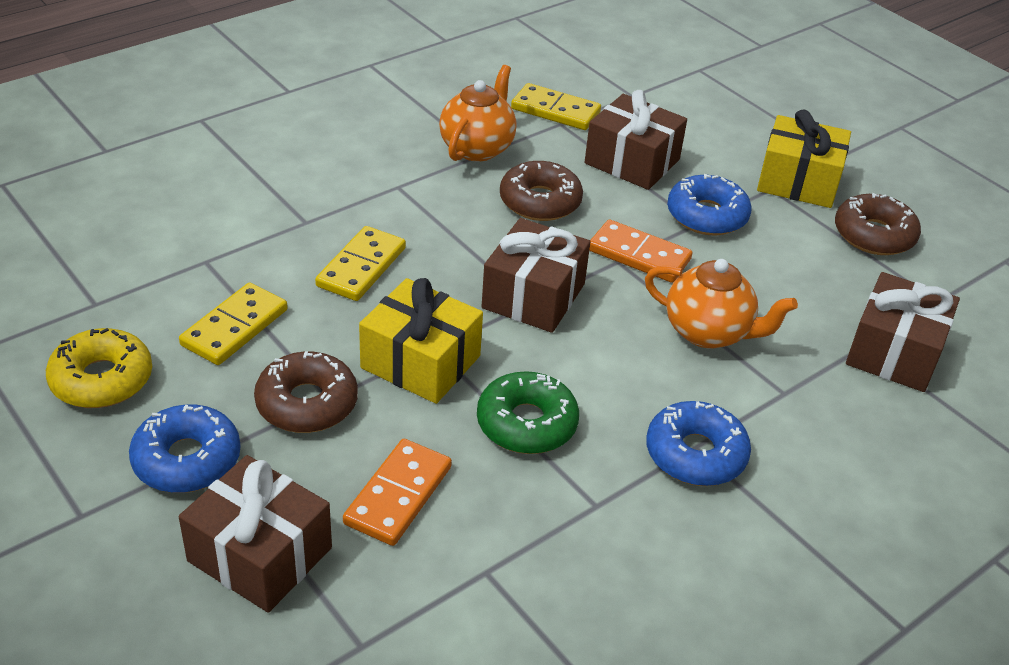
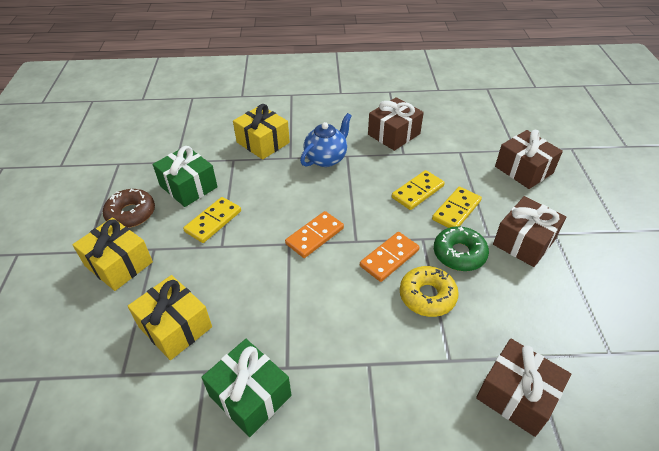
blue donut: [129,405,241,493] [646,401,751,486] [667,174,751,235] = 3 -> none = 0
blue teapot: none = 0 -> [300,113,352,167] = 1
brown donut: [254,351,358,433] [500,161,583,221] [835,193,921,255] = 3 -> [103,189,155,228] = 1
green gift: none = 0 -> [153,146,218,207] [201,339,292,437] = 2
orange teapot: [439,65,517,162] [645,259,798,349] = 2 -> none = 0
yellow gift: [359,278,483,404] [757,109,851,208] = 2 -> [72,218,153,291] [128,275,212,360] [233,104,290,159] = 3

